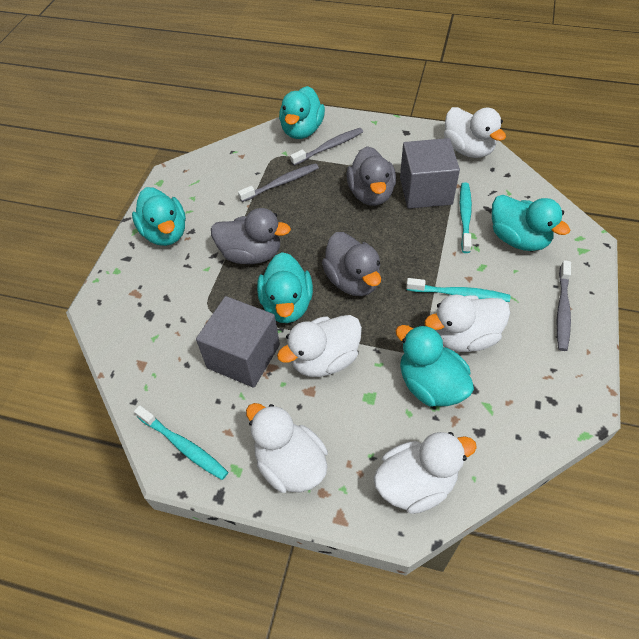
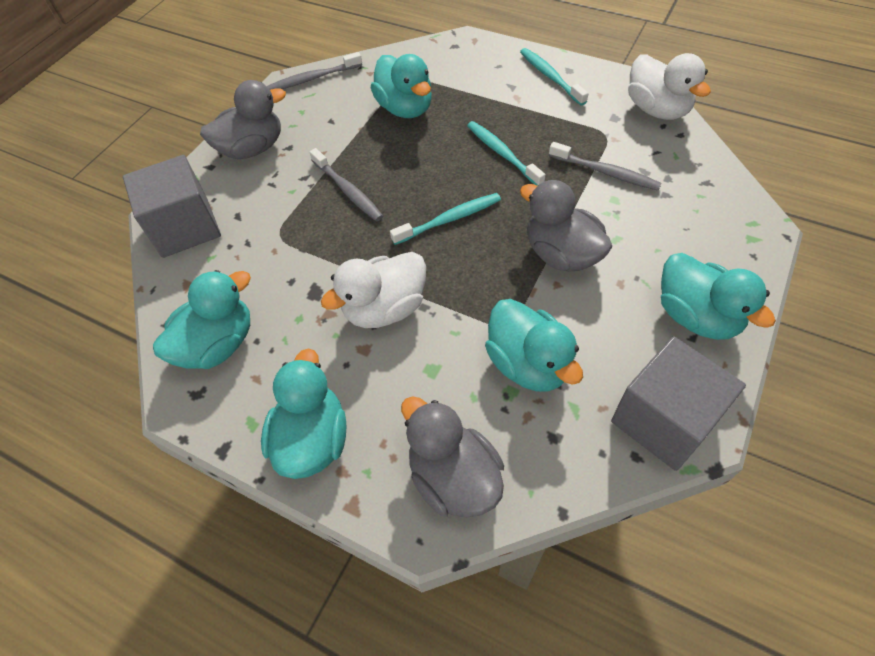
white duck: [246,403,328,493] [277,315,362,377] [373,432,477,514] [424,294,510,352] [444,107,506,158] = 5 -> [321,252,426,328] [628,53,711,120] = 2

